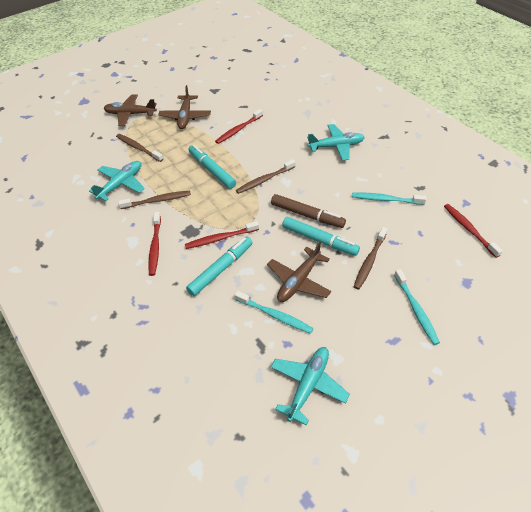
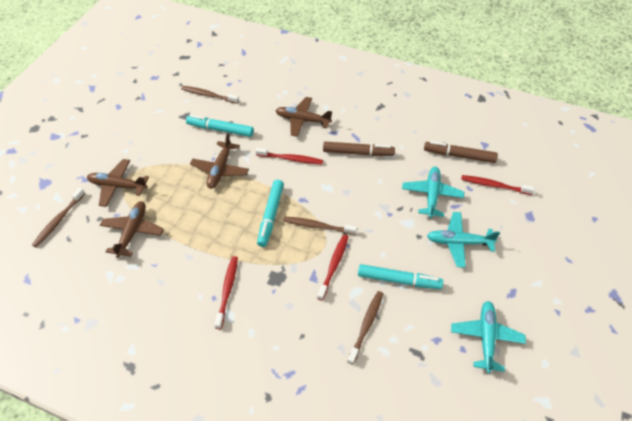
brown marker: [271,194,346,228] = 1 -> [323,142,395,156] [424,141,498,163] = 2
brown plane: [103,94,157,126] [158,85,211,129] [267,242,331,302] = 3 -> [87,159,149,207] [100,201,164,258] [190,133,249,189] [276,97,332,137] = 4
turquoise toothbrush: [235,291,314,334] [352,193,426,205] [394,269,440,345] = 3 -> none = 0

